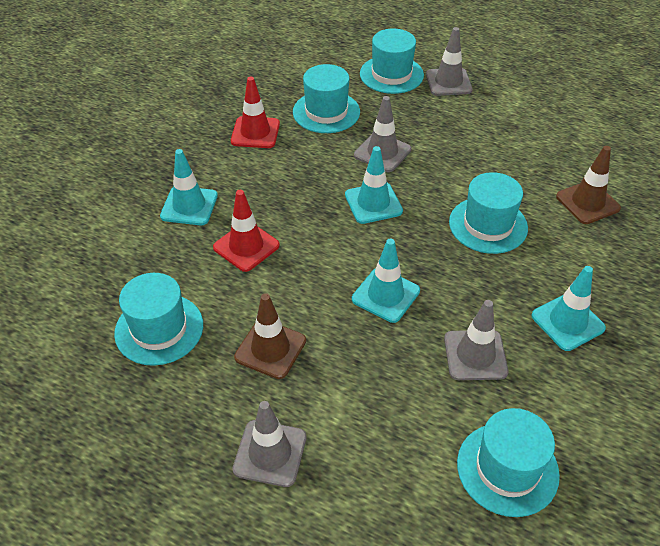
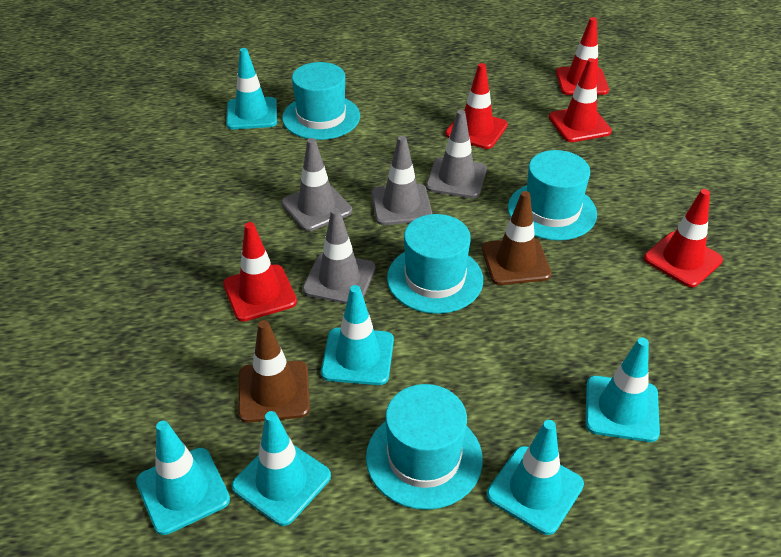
red traffic cone: [213,190,280,272] [231,77,280,148] = 2 -> [223,222,297,322] [445,63,508,149] [549,58,612,142] [556,17,609,95] [644,189,723,287] = 5
turquoise hat: [114,273,203,366] [293,64,360,133] [360,28,424,94] [449,172,528,254] [457,408,560,517] = 5 -> [282,62,360,140] [366,384,483,510] [387,214,483,314] [508,150,597,240] = 4
turquoise traffic cone: [160,149,218,225] [345,146,403,224] [352,239,420,323] [531,266,606,351] = 4 -> [136,421,230,535] [226,48,277,129] [232,411,331,526] [321,285,394,385] [487,420,584,535] [585,338,660,442] = 6

